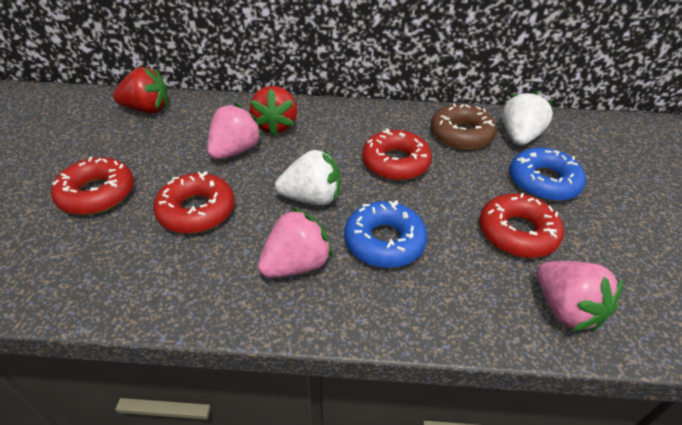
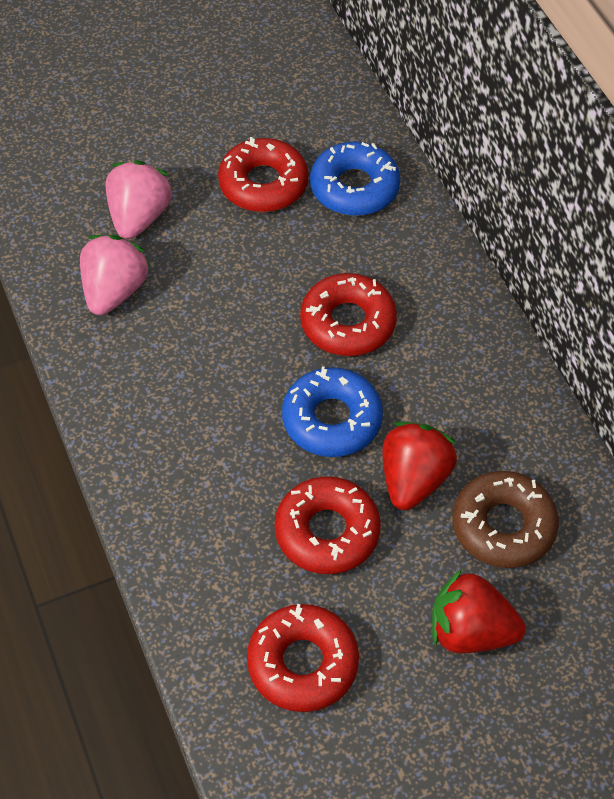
pink strawberry: [207,103,263,159] [258,208,333,278] [537,261,623,332] = 3 -> [80,235,151,315] [106,160,173,239] = 2
white strawberry: [275,150,340,205] [502,90,554,146] = 2 -> none = 0

